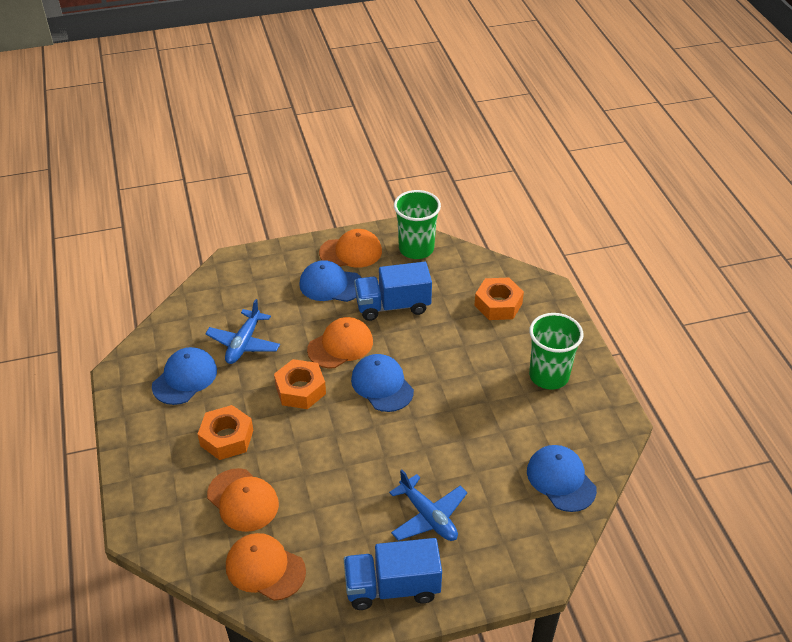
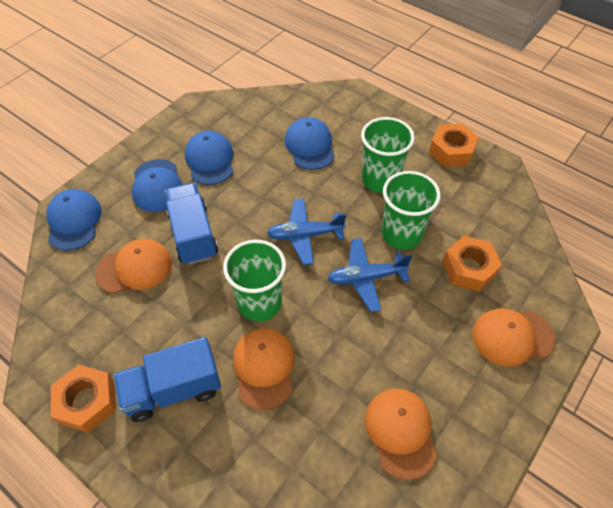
green cup: [394,190,441,259] [529,313,583,390] = 2 -> [223,240,286,322] [361,117,415,193] [382,171,441,250] = 3

